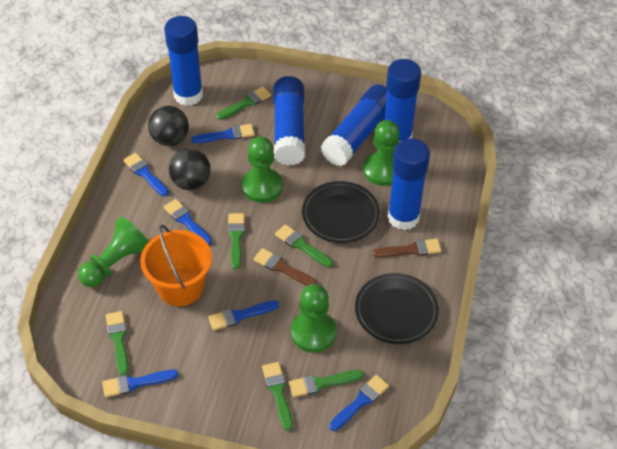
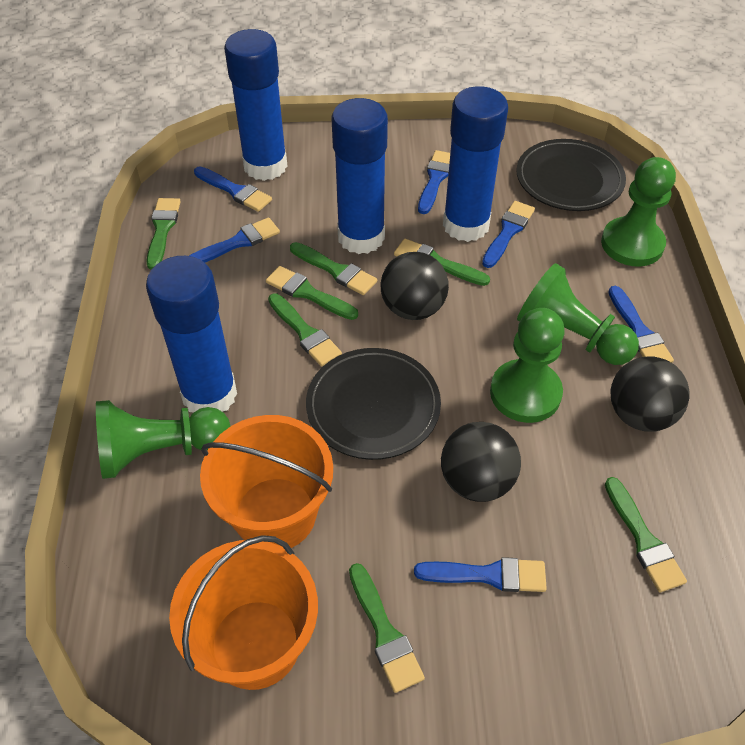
black ball: [148,106,189,146] [169,149,211,190] = 2 -> [381,252,449,320] [441,422,521,502] [611,357,690,432] = 3
blue glue stick: [164,16,203,106] [273,76,305,166] [321,85,387,166] [384,59,421,142] [387,138,430,230] = 5 -> [146,256,237,413] [224,29,287,181] [332,98,388,254] [443,86,508,242] = 4
brown brush: [253,248,317,286] [373,239,441,258] = 2 -> none = 0
green brush: [106,311,129,376] [216,87,271,120] [228,213,245,270] [262,362,292,431] [275,224,333,267] [289,370,363,397] = 6 -> [146,198,181,270] [266,266,358,320] [268,293,342,367] [290,242,377,295] [349,563,425,693] [394,239,490,286] [605,477,687,592] = 7
orange bucket: [140,225,212,306] = 1 -> [169,535,318,690] [200,415,333,548] = 2

